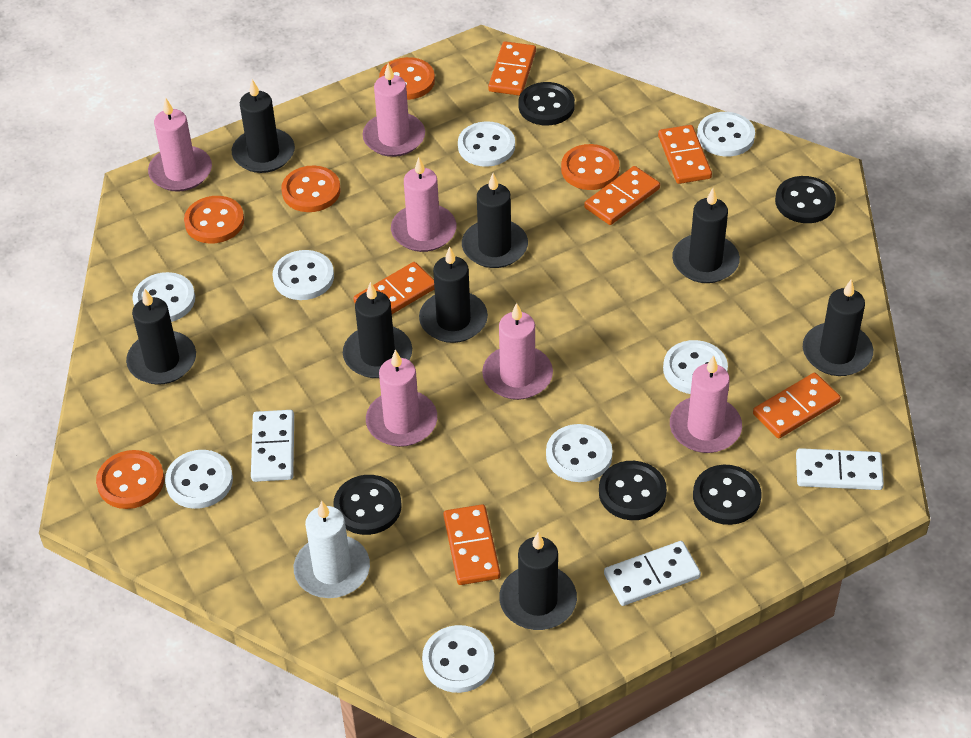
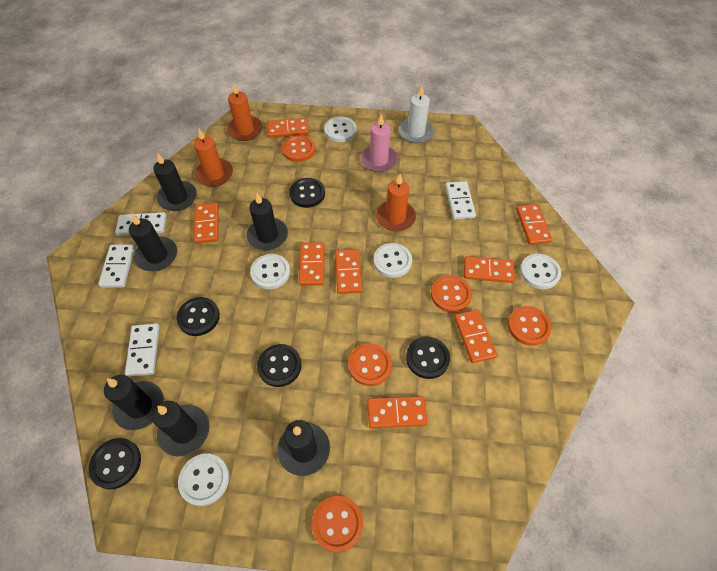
black candle: [126,288,196,385] [232,79,295,173] [343,282,412,378] [419,247,488,343] [462,173,528,268] [499,532,577,630] [672,188,740,283] [803,279,873,376] = 8 -> [104,375,164,430] [129,214,177,271] [152,401,209,456] [153,153,197,211] [246,193,288,250] [277,420,330,476] = 6
orange candle: none = 0 -> [194,129,233,187] [227,83,263,141] [376,174,416,232] = 3
orange domino: [353,262,434,314] [443,504,500,585] [488,41,536,96] [584,166,660,225] [658,125,712,184] [753,373,841,438] = 6 -> [194,203,219,244] [267,118,309,138] [299,242,325,286] [335,249,362,294] [367,396,428,428] [454,310,497,363] [464,256,515,283] [516,204,552,245] = 8
pink candle: [148,97,212,191] [362,63,425,157] [366,350,437,447] [391,157,456,252] [482,303,553,400] [670,355,742,453] = 6 -> [361,114,398,172] = 1
white button: [132,272,195,322] [165,450,233,509] [273,250,334,300] [422,625,495,693] [458,121,515,167] [546,424,613,482] [663,340,728,394] [697,112,755,157] = 8 -> [178,453,229,506] [250,254,290,289] [324,117,357,142] [373,243,412,278] [520,254,561,289] = 5
white domino: [251,410,294,482] [604,541,701,606] [796,448,884,490] = 3 -> [98,244,135,288] [115,212,167,236] [125,323,159,377] [445,181,476,220] = 4

